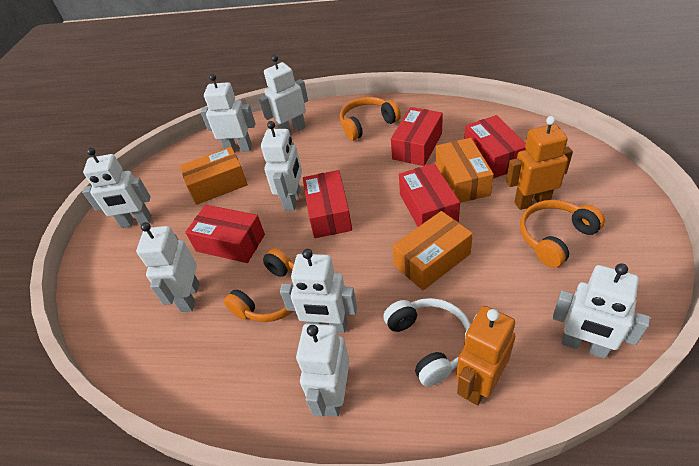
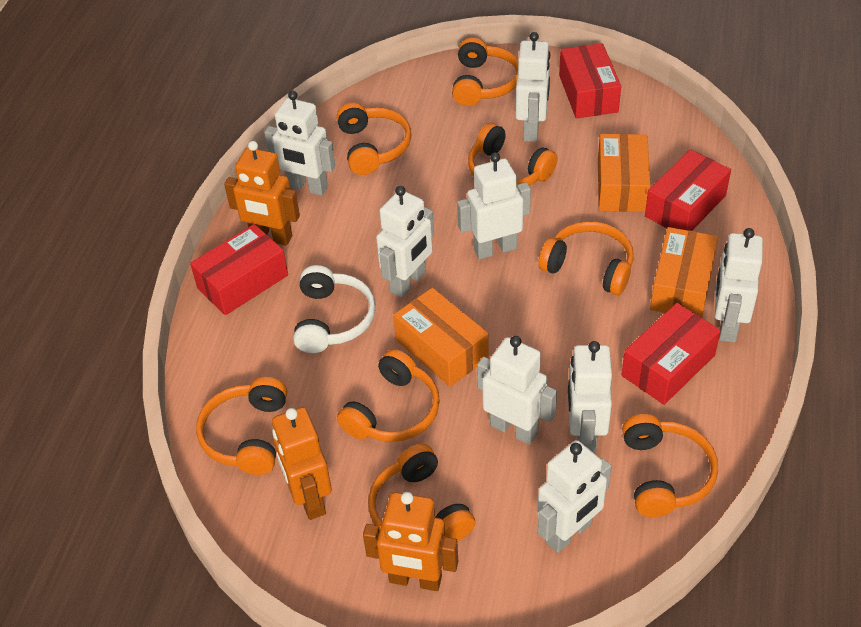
orange headphones: [224,248,294,322] [340,97,401,141] [520,200,605,268] = 3 -> [196,377,287,475] [336,102,411,175] [337,349,440,442] [368,444,475,541] [452,37,518,106] [468,123,558,186] [538,221,634,295] [622,414,718,517] = 8
orange robot: [456,306,515,405] [506,116,573,210] = 2 -> [224,141,300,246] [272,407,332,520] [363,492,458,591] = 3
red box: [185,205,265,263] [303,170,352,238] [391,107,443,166] [399,163,460,227] [464,115,526,179] = 5 -> [190,224,288,315] [559,43,621,119] [622,303,721,405] [645,149,731,231] = 4

